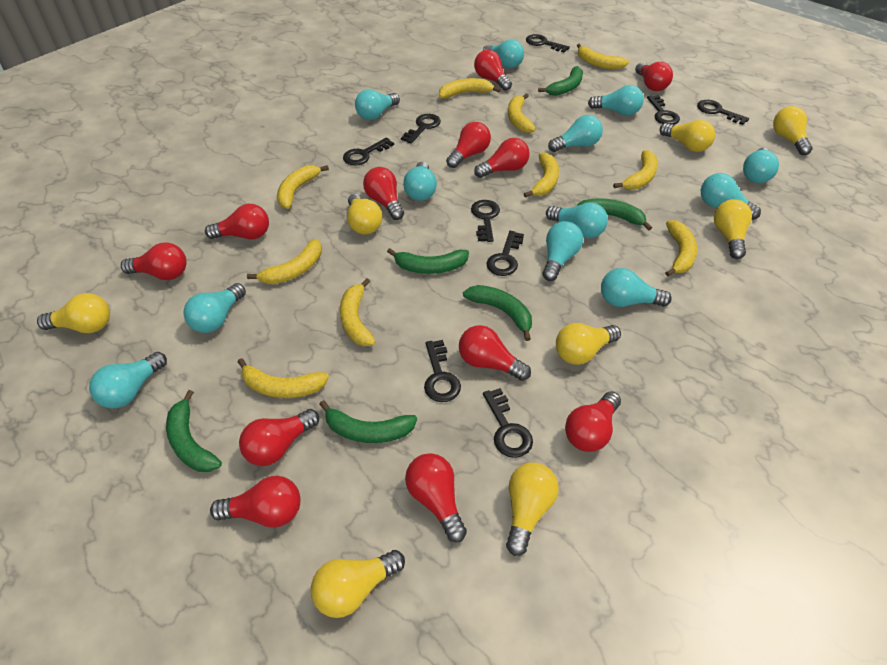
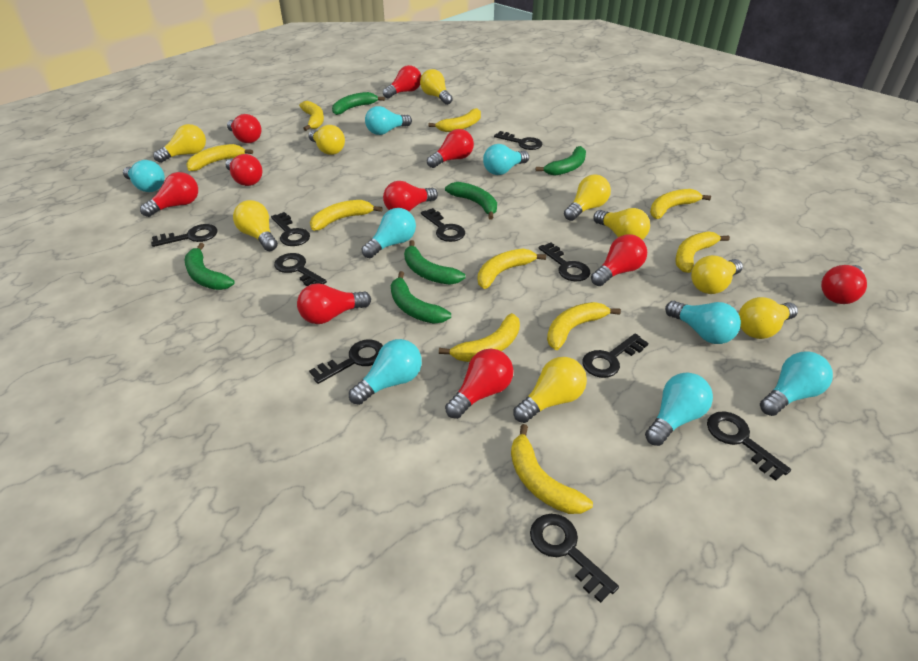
black key: [343,137,394,166] [401,114,441,144] [424,340,461,402] [471,200,500,242] [483,388,533,458] [486,231,524,276] [526,34,570,52] [647,95,680,125] [697,100,749,125] = 9 -> [151,224,217,247] [271,212,310,246] [274,253,327,286] [309,340,383,384] [421,208,465,242] [494,131,543,150] [530,514,619,603] [539,243,590,282] [582,334,648,378] [707,411,791,481] = 10
red light bulb: [121,242,187,280] [205,204,269,239] [210,476,300,528] [239,409,319,466] [363,167,404,220] [405,453,467,542] [446,122,491,168] [459,325,531,381] [474,50,512,91] [474,138,530,178] [565,391,621,452] [635,62,673,91] = 12 -> [140,172,198,217] [225,154,262,186] [227,114,261,143] [297,283,371,324] [383,65,421,98] [383,181,438,211] [427,129,474,168] [445,348,513,419] [591,234,647,286] [821,265,867,304] = 10
turquoise light bulb: [89,352,167,408] [183,283,246,333] [355,89,400,120] [403,162,437,201] [483,39,524,68] [542,221,583,281] [546,202,608,238] [548,115,603,152] [588,85,644,116] [601,268,672,307] [701,173,761,220] [743,148,779,183] = 12 -> [123,160,165,192] [349,339,422,405] [362,208,416,258] [365,106,412,135] [483,144,529,175] [645,373,713,446] [665,301,741,344] [760,352,833,416] = 8
yellow light bulb: [37,293,110,333] [311,550,405,618] [347,194,382,235] [506,463,559,556] [556,323,621,365] [660,120,715,152] [714,199,752,259] [773,106,812,155] = 8 -> [154,124,206,163] [233,200,278,251] [308,125,345,155] [420,69,453,105] [513,357,587,423] [564,175,611,221] [593,208,650,240] [691,255,743,294] [739,297,798,339] = 9

